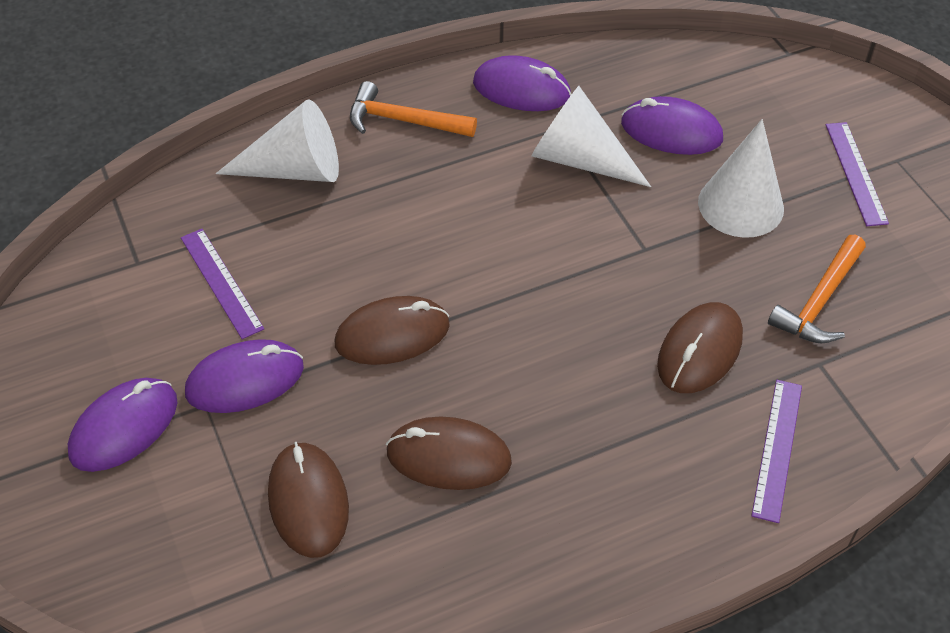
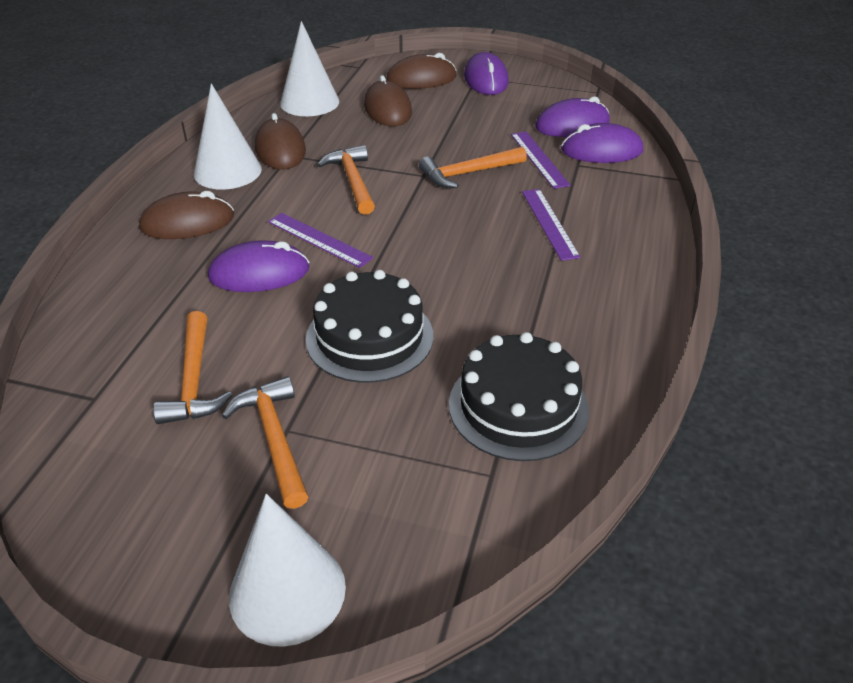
black cake: none = 0 -> [306,270,433,383] [449,332,589,461] = 2
orange hammer: [350,81,477,137] [768,235,866,343] = 2 -> [153,311,232,424] [222,376,309,509] [318,145,375,215] [419,146,527,188] = 4

